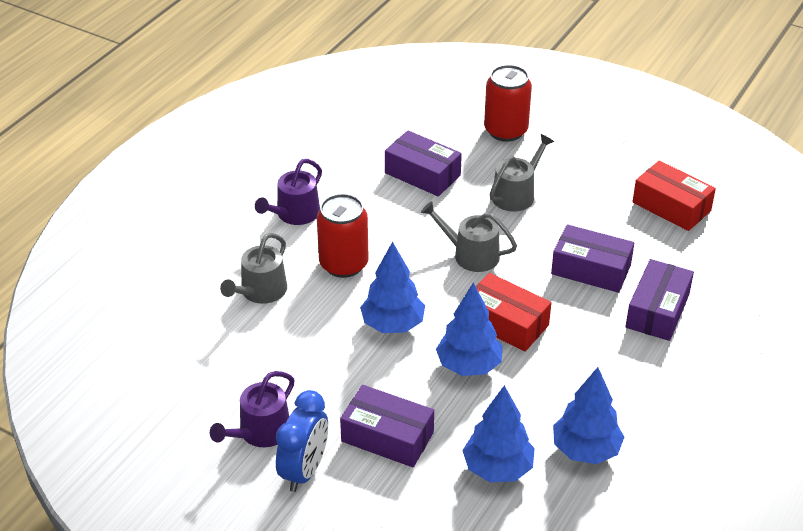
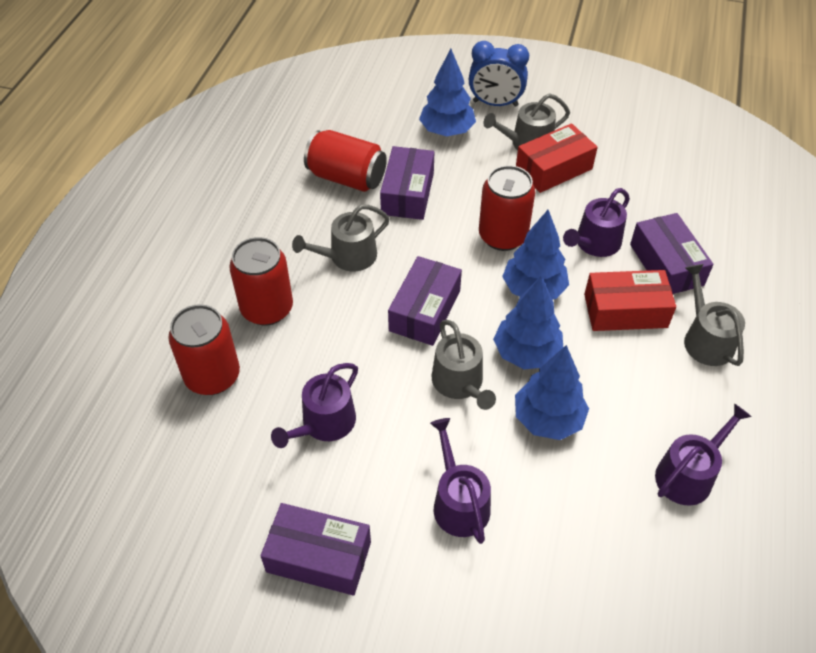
grey watering can: [220,233,287,304] [421,201,517,272] [490,134,554,212] = 3 -> [292,204,390,271] [432,320,496,410] [483,93,570,150] [684,264,745,366] = 4
purple watering can: [210,371,295,447] [255,159,322,225] = 2 -> [271,363,358,448] [430,418,491,544] [563,188,630,257] [655,403,752,506] = 4
red can: [317,194,369,278] [484,65,532,142] = 2 -> [168,304,240,395] [229,237,293,325] [304,130,387,192] [479,165,535,251] = 4

